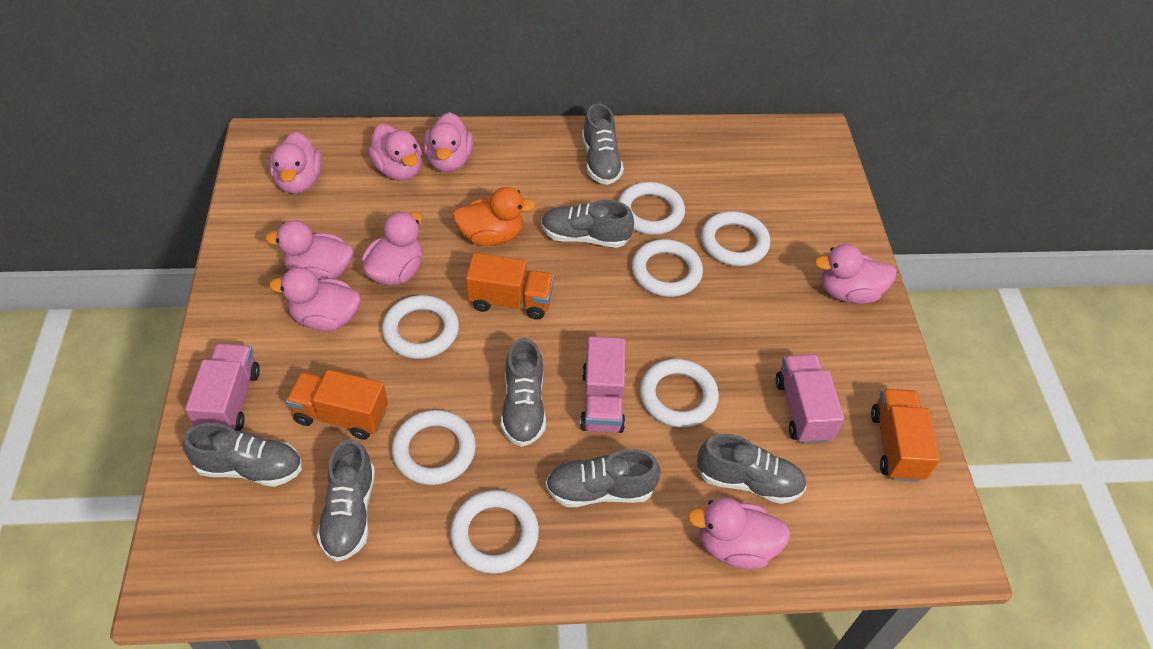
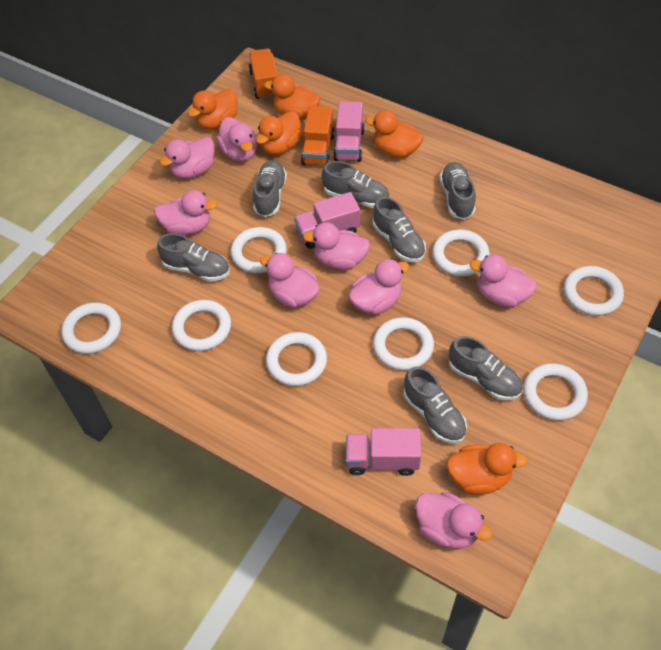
orange duck: [452,187,536,246] = 1 -> [188,88,238,129] [256,111,302,155] [264,74,320,120] [365,110,424,158] [446,443,528,495] = 5
orange truck: [286,370,388,440] [466,253,554,320] [871,389,940,482] = 3 -> [249,48,278,100] [301,105,335,166] = 2
white ring: [382,295,459,359] [392,410,476,485] [450,490,539,574] [618,182,685,235] [632,239,703,297] [640,359,719,428] [701,211,770,266] = 7 -> [61,302,121,354] [172,300,231,351] [231,227,287,273] [266,332,327,386] [373,317,434,370] [432,229,490,276] [523,363,588,421] [564,266,624,316] = 8

